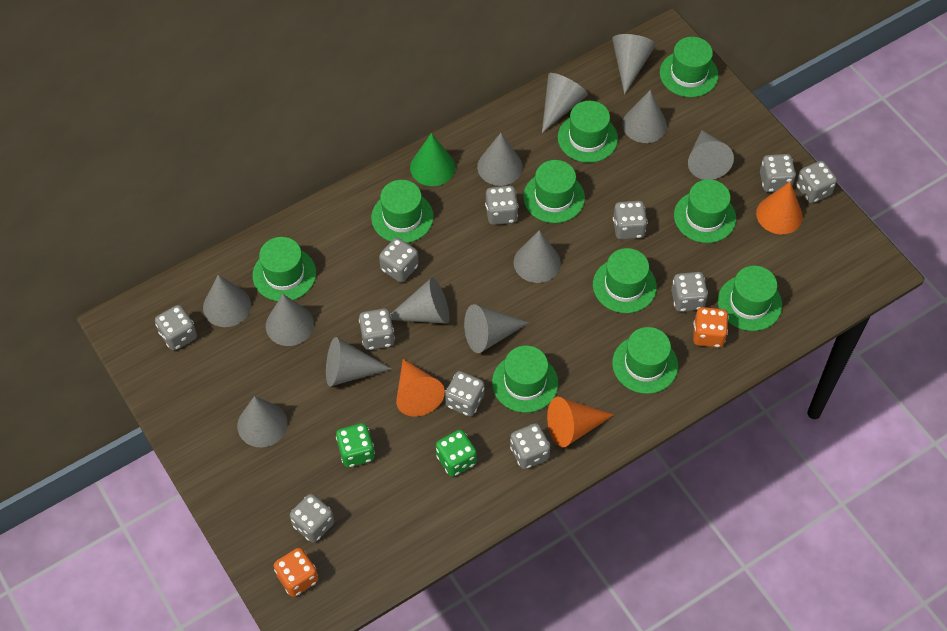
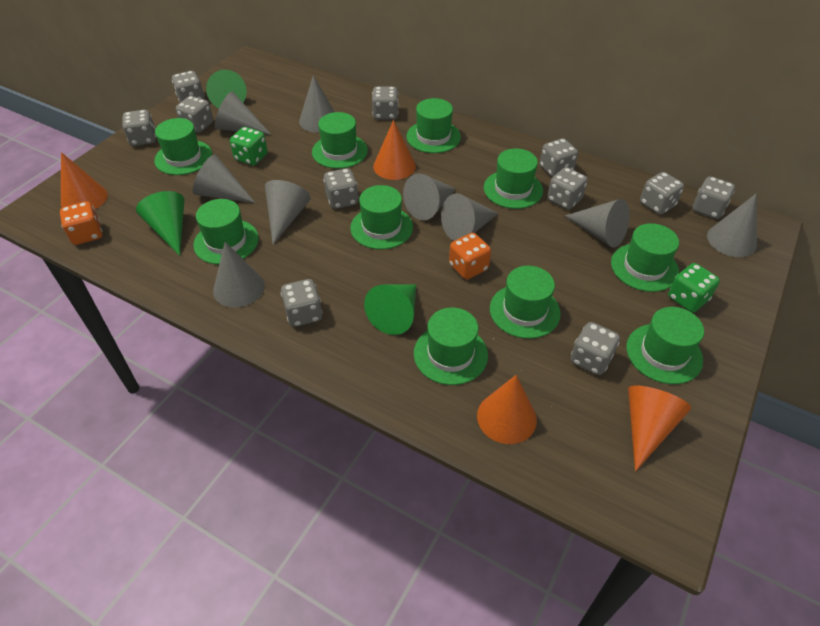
green cone: [410,133,456,186] = 1 -> [136,191,184,256] [206,70,247,108] [364,284,416,335] = 3
grey cone: [203,275,251,327] [237,396,288,447] [266,294,314,346] [326,337,392,386] [391,277,449,324] [464,304,529,353] [477,133,523,186] [514,230,561,283] [542,73,588,133] [612,34,656,95] [622,90,667,143] [688,130,734,180] = 12 -> [193,154,256,203] [213,242,265,308] [215,92,271,135] [265,180,311,245] [299,75,335,132] [403,173,456,220] [441,193,499,241] [565,199,630,248] [707,194,757,257] = 9
orange cone: [396,359,445,417] [547,397,614,447] [756,182,803,234] = 3 -> [61,152,108,210] [373,120,416,180] [477,375,537,444] [628,385,691,471] = 4

